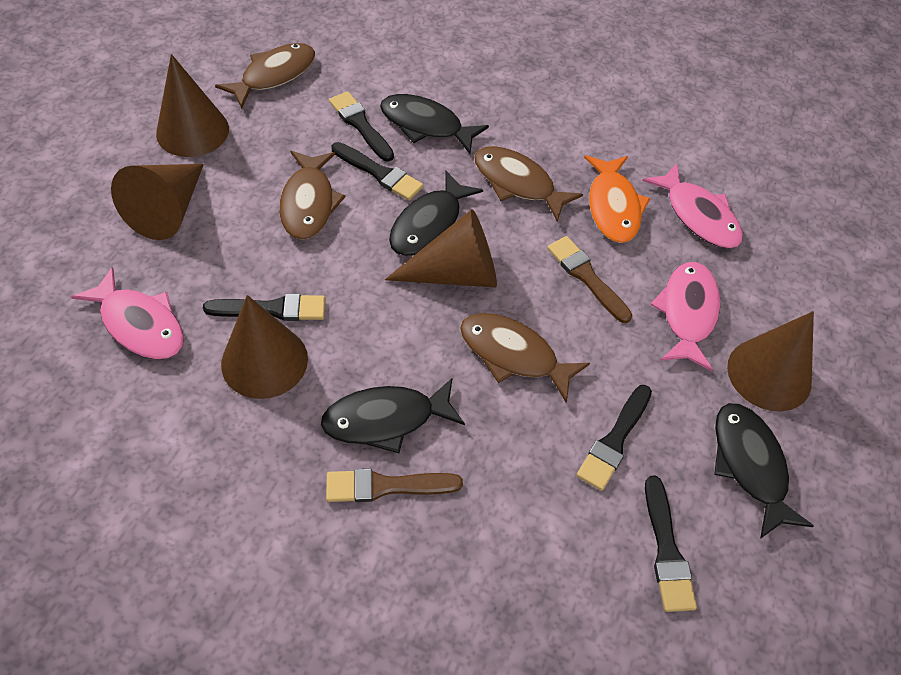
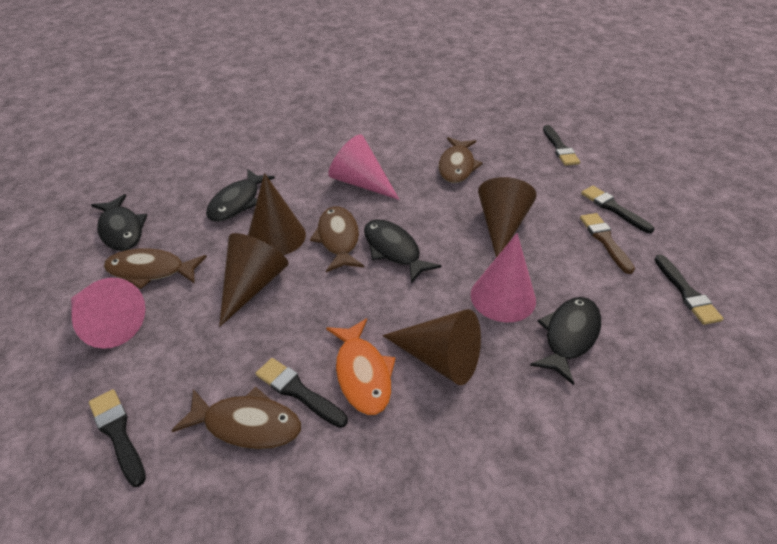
brown brush: [326,469,463,502] [547,236,632,323] = 2 -> [580,213,635,274] = 1
brown cone: [111,164,204,240] [156,54,229,157] [221,295,308,399] [385,209,497,288] [727,311,814,411] = 5 -> [219,233,289,327] [248,173,306,255] [382,309,481,385] [478,177,537,257] = 4
pink cone: none = 0 -> [71,278,145,349] [328,134,400,200] [471,233,536,322] = 3
pink fish: [71,267,184,359] [642,163,743,249] [650,262,720,371] = 3 -> none = 0

